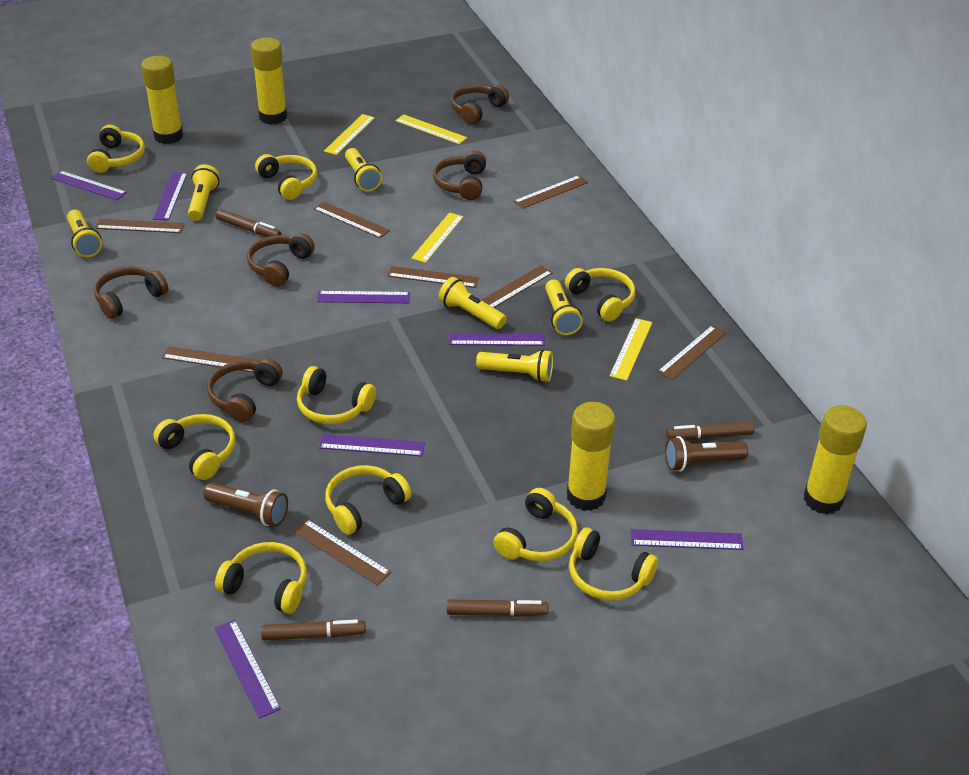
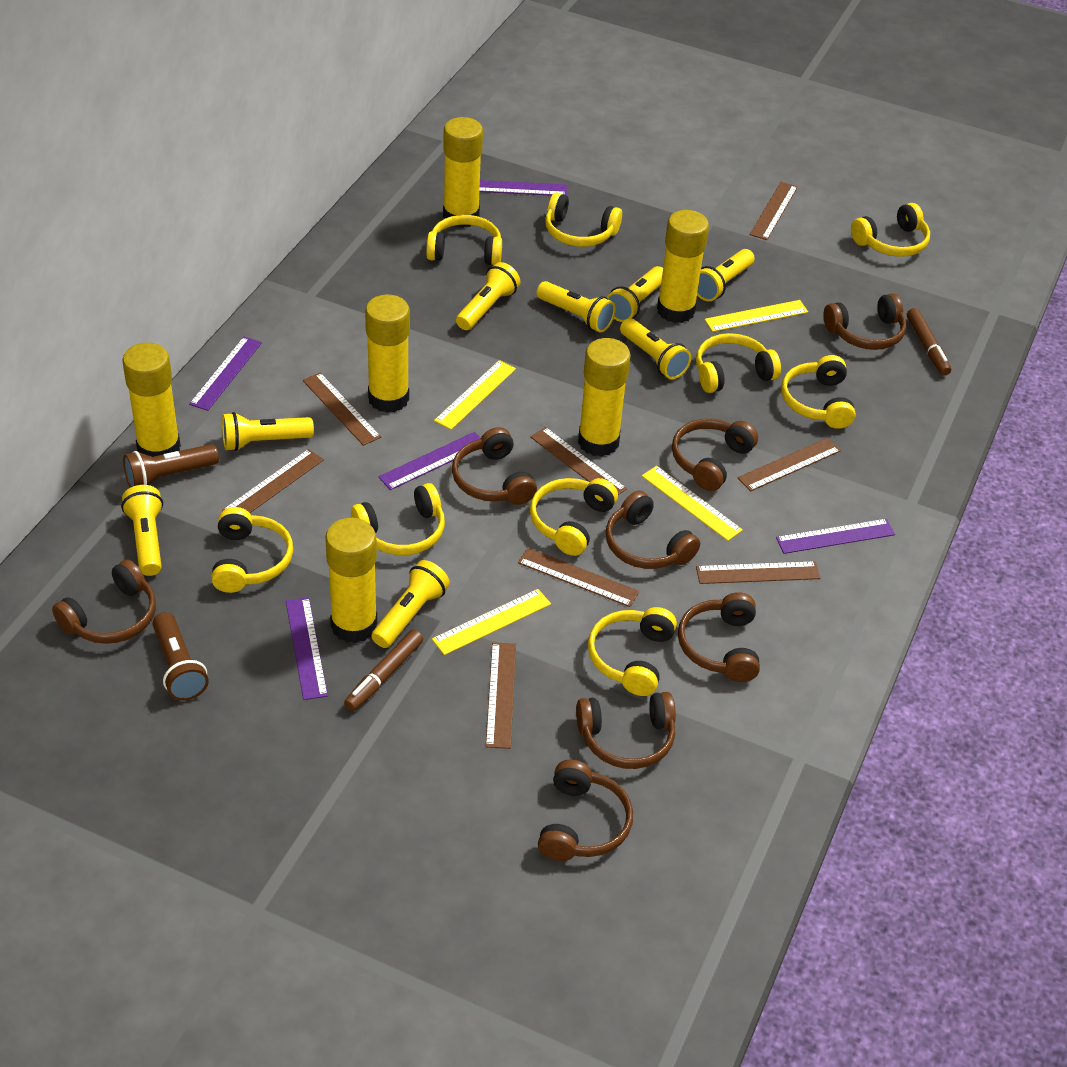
brown headphones: [94,266,168,319] [207,358,283,422] [247,233,315,287] [433,151,486,200] [451,85,509,124] = 5 -> [52,560,156,644] [452,427,537,505] [538,760,633,861] [576,692,676,769] [606,491,700,569] [672,419,758,491] [678,592,760,682] [823,293,906,350] = 8
brown marker: [216,209,281,237] [261,619,366,641] [447,599,548,617] [666,421,755,440] = 4 -> [344,630,423,711] [907,308,951,376] = 2
purple ruler: [51,171,127,200] [153,172,187,221] [214,620,281,719] [317,291,410,303] [319,434,425,456] [449,333,545,346] [631,529,744,550] = 7 -> [189,337,262,411] [286,597,328,700] [378,432,481,490] [479,180,567,196] [776,519,895,554] = 5
yellow flashlight: [67,210,102,257] [188,164,220,221] [345,148,382,192] [438,277,507,329] [476,349,553,382] [545,280,583,335] = 6 -> [121,485,163,576] [222,412,314,451] [371,560,450,648] [456,262,520,330] [537,281,616,332] [607,266,663,322] [620,318,691,379] [697,249,755,301] = 8
yellow glue stick: [141,56,183,144] [251,38,287,125] [567,402,615,511] [804,405,867,515] = 4 -> [122,343,181,457] [325,518,377,643] [365,294,410,413] [443,117,483,228] [578,338,631,457] [657,210,709,323] = 6

